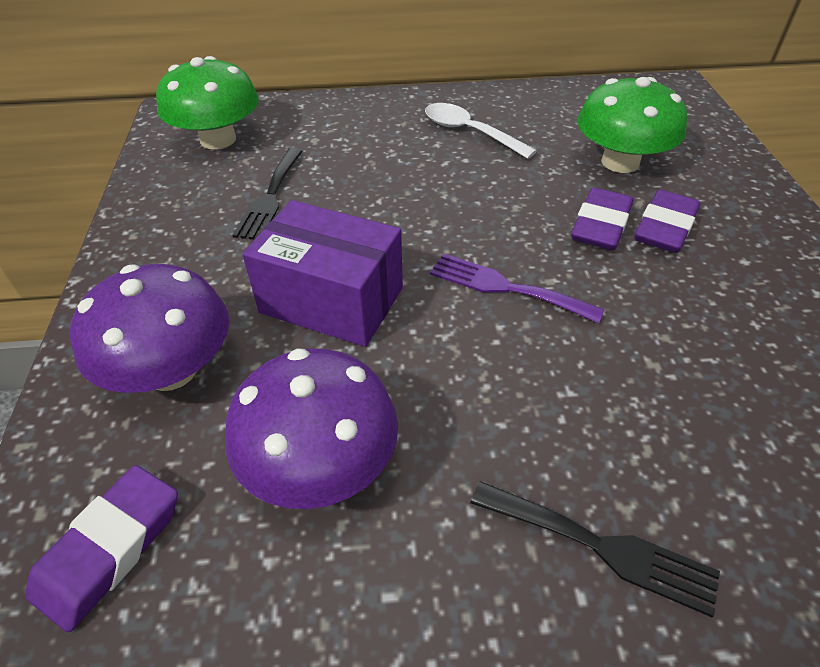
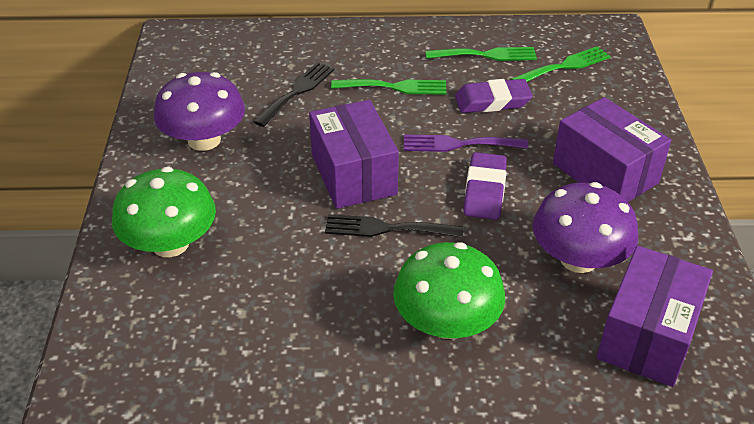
green fork: none = 0 -> [331,79,446,95] [426,47,537,61] [511,46,611,82] = 3
purple box: [242,200,403,347] = 1 -> [309,100,399,209] [553,97,671,202] [597,246,713,387] = 3
purple eraser: [25,465,178,633] [571,188,633,250] [634,190,700,253] = 3 -> [455,79,533,113] [463,152,507,220] = 2
white spoon: [425,103,537,159] = 1 -> none = 0

